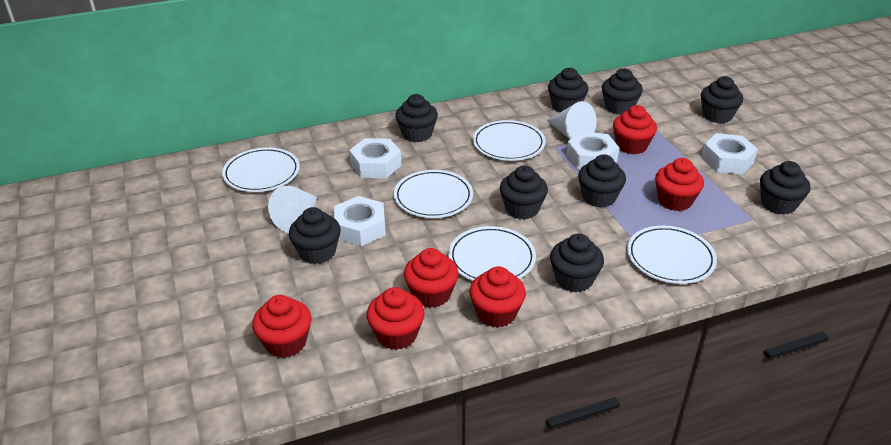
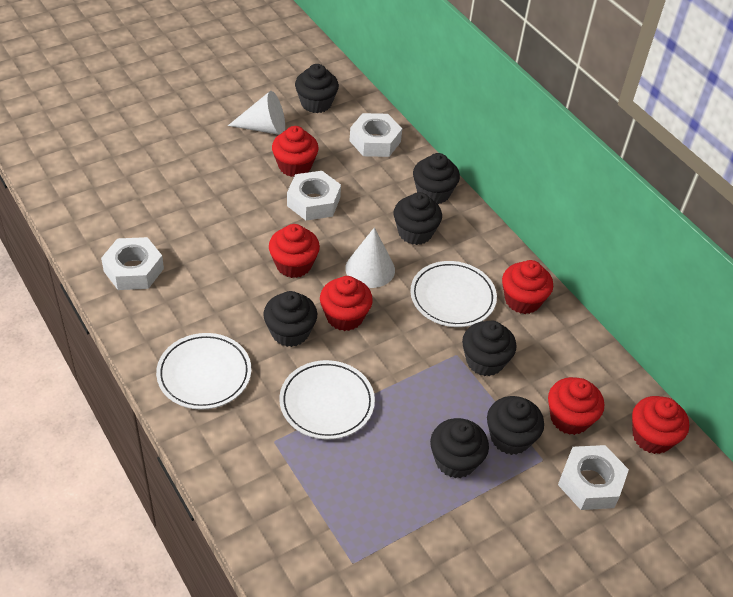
black cupcake: [289,207,341,264] [395,94,438,142] [500,165,548,219] [548,68,588,113] [550,233,604,292] [578,154,626,207] [602,68,643,115] [701,76,743,123] [760,161,811,215] = 9 -> [263,291,317,347] [295,64,339,113] [394,192,442,245] [413,153,460,204] [430,418,489,478] [462,321,516,376] [487,396,544,455] = 7
white plate: [222,147,300,192] [394,170,473,218] [448,226,536,281] [473,120,546,161] [627,226,717,284] = 5 -> [156,333,251,410] [279,360,375,440] [410,261,497,327] = 3

